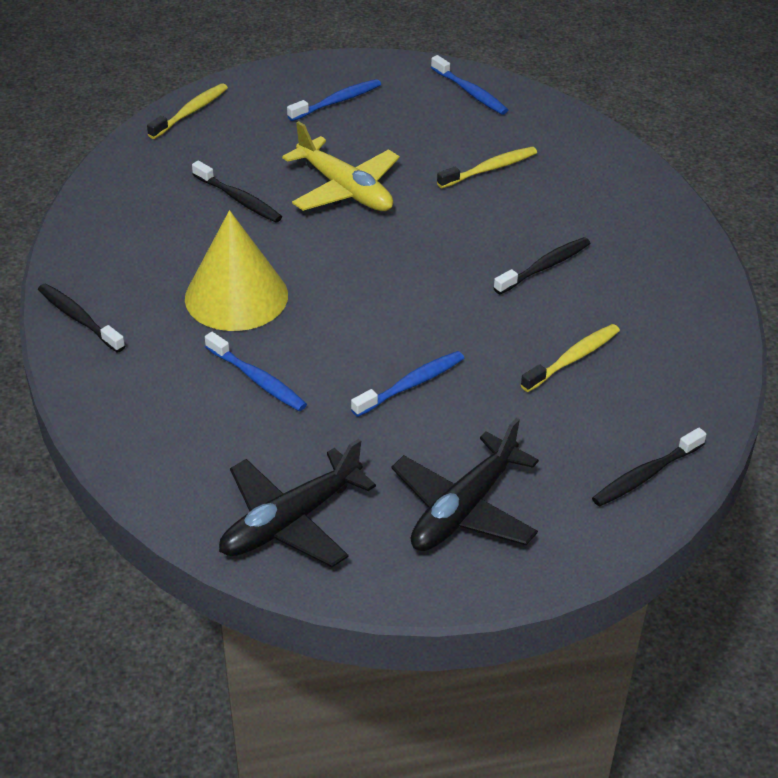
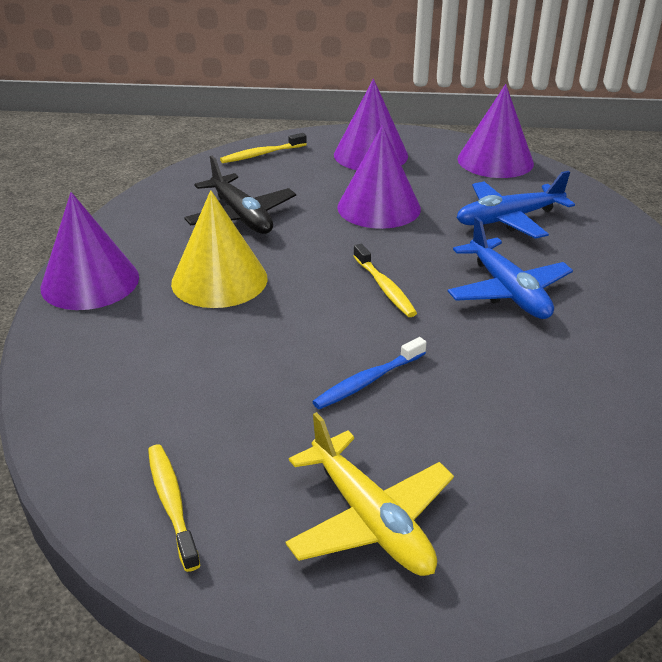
black plane: [219,439,376,567] [391,418,539,551] = 2 -> [184,155,296,234] = 1
black toothbrush: [38,283,125,353] [192,161,282,223] [494,237,591,294] [592,428,707,507] = 4 -> none = 0
blue plane: none = 0 -> [448,217,573,319] [457,171,575,239] = 2
blue toothbrush: [205,332,307,411] [287,79,381,121] [351,351,464,417] [431,55,508,115] = 4 -> [312,337,427,410] = 1
purple cone: none = 0 -> [41,192,139,310] [334,79,408,170] [337,125,421,229] [458,84,534,178] = 4

